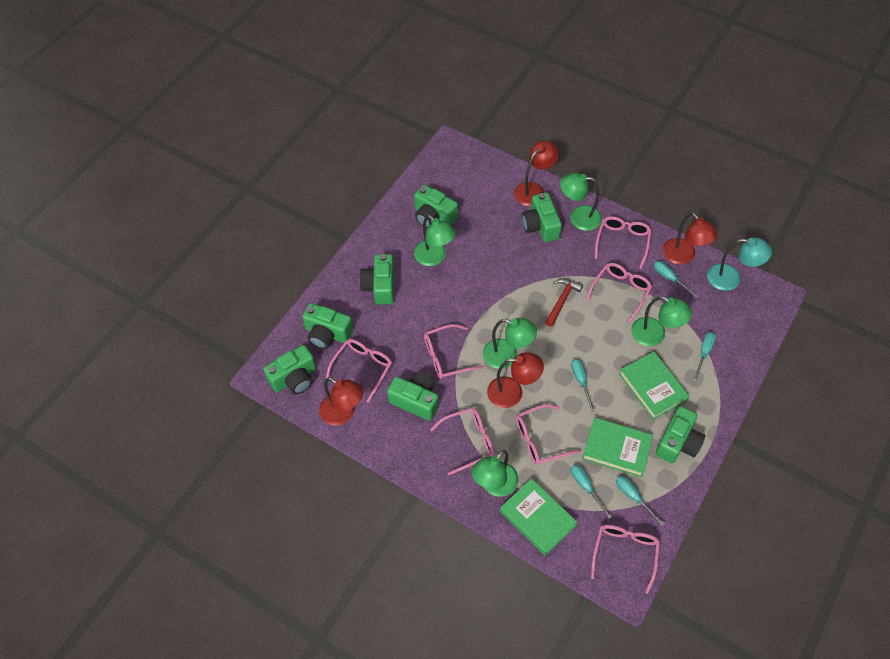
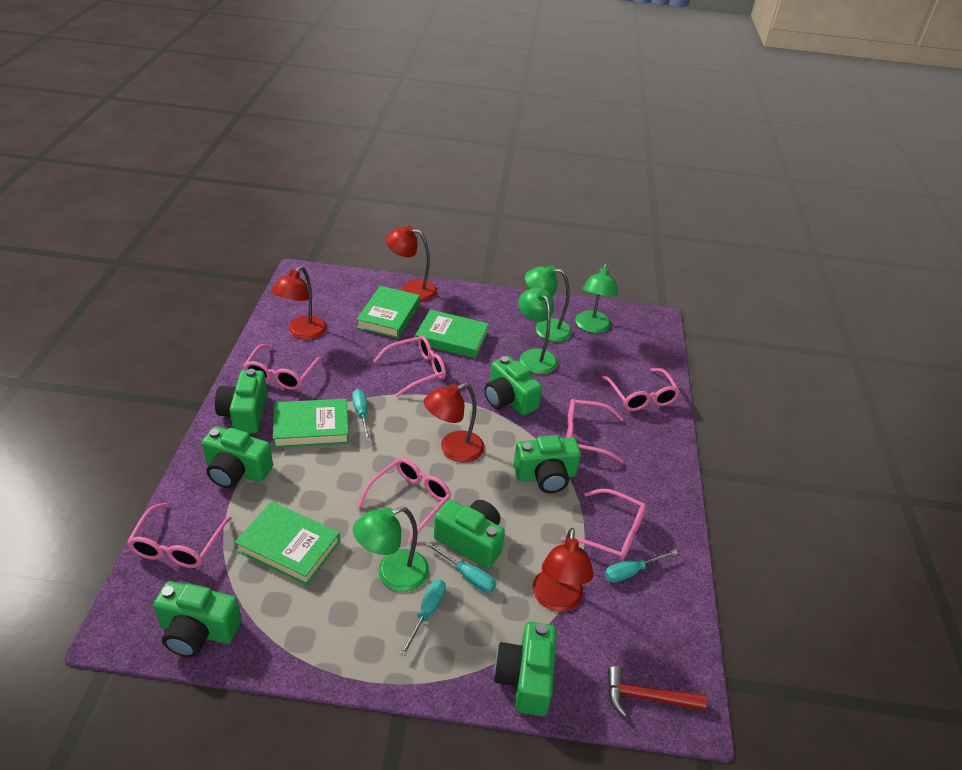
green book: [500,478,577,556] [582,417,653,477] [619,352,689,420] = 3 -> [235,502,340,585] [273,399,349,448] [357,286,420,338] [415,309,489,358] = 4
green lamp: [414,215,456,266] [471,450,518,496] [483,318,537,369] [560,173,602,231] [631,296,692,346] = 5 -> [353,507,429,592] [518,287,558,374] [525,265,572,342] [575,264,618,333] = 4
turquoise lamp: [707,238,772,291] = 1 -> none = 0
turquoise screwdriver: [571,359,595,412] [571,465,612,519] [616,476,664,526] [654,261,699,299] [693,332,716,381] = 5 -> [352,389,370,442] [400,580,446,656] [425,541,496,593] [604,550,678,583] = 4

